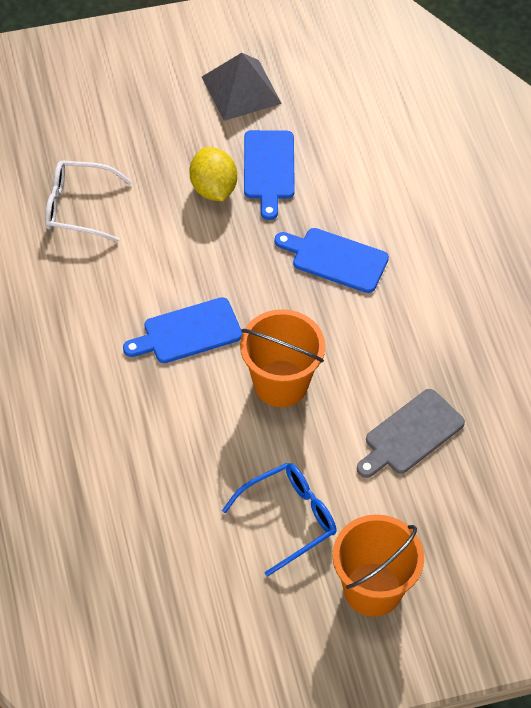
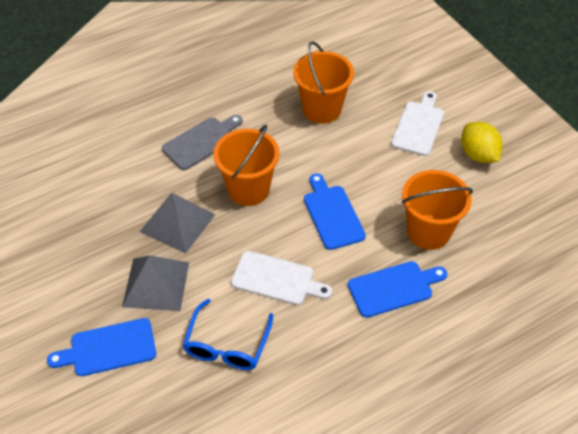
grey pyramid: [202,53,282,121] = 1 -> [122,255,189,311] [140,193,215,254] = 2
orange bucket: [240,309,325,407] [332,514,424,617] = 2 -> [213,125,280,206] [293,41,354,124] [402,170,473,250] = 3
white cutting board: none = 0 -> [231,251,332,305] [391,91,444,156] = 2
white glasses: [45,160,132,242] = 1 -> none = 0

